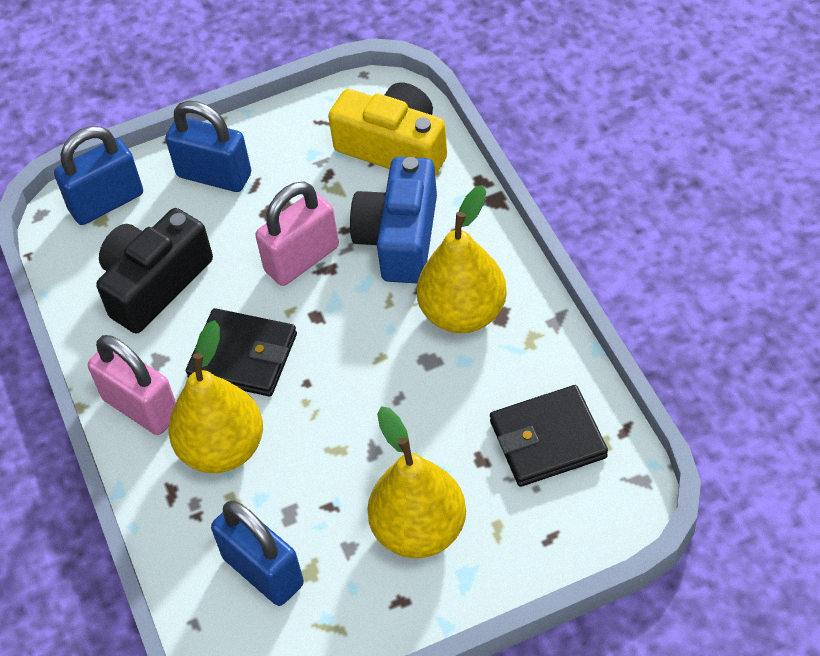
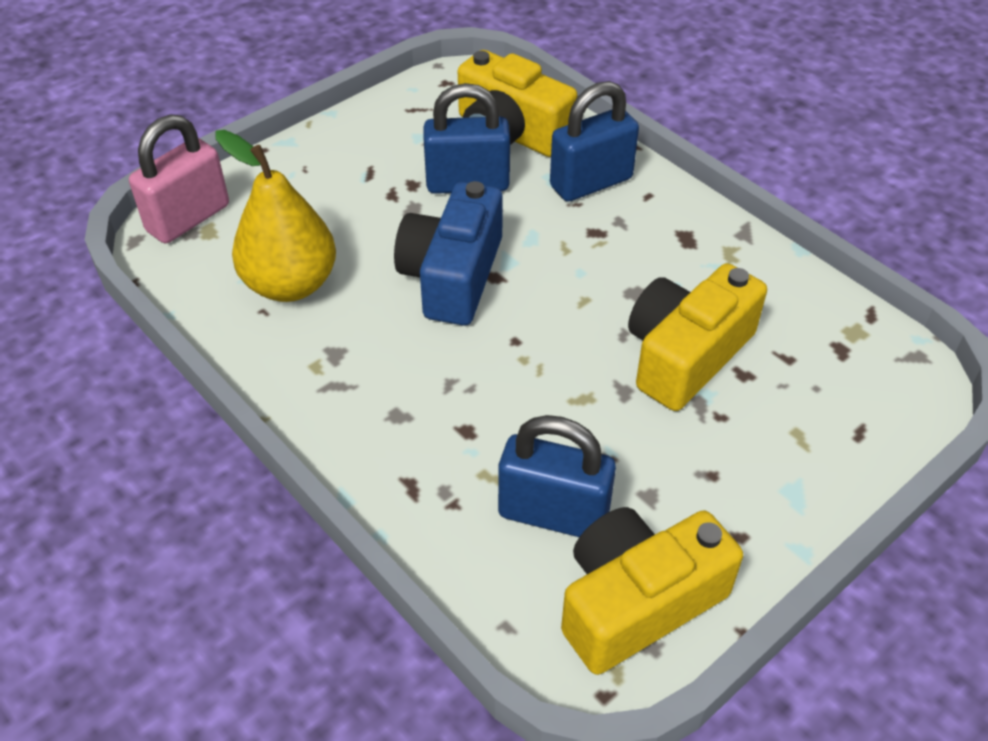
black camera: [96,208,213,333] = 1 -> none = 0
black wallet: [186,308,297,396] [490,385,608,487] = 2 -> none = 0
pink padlock: [88,335,176,435] [255,182,339,286] = 2 -> [129,114,229,243] = 1
yellow camera: [328,82,447,176] = 1 -> [458,50,578,157] [561,507,743,675] [628,263,767,411] = 3
yellow pear: [168,320,263,473] [367,407,466,558] [417,185,507,333] = 3 -> [216,130,336,302] = 1

